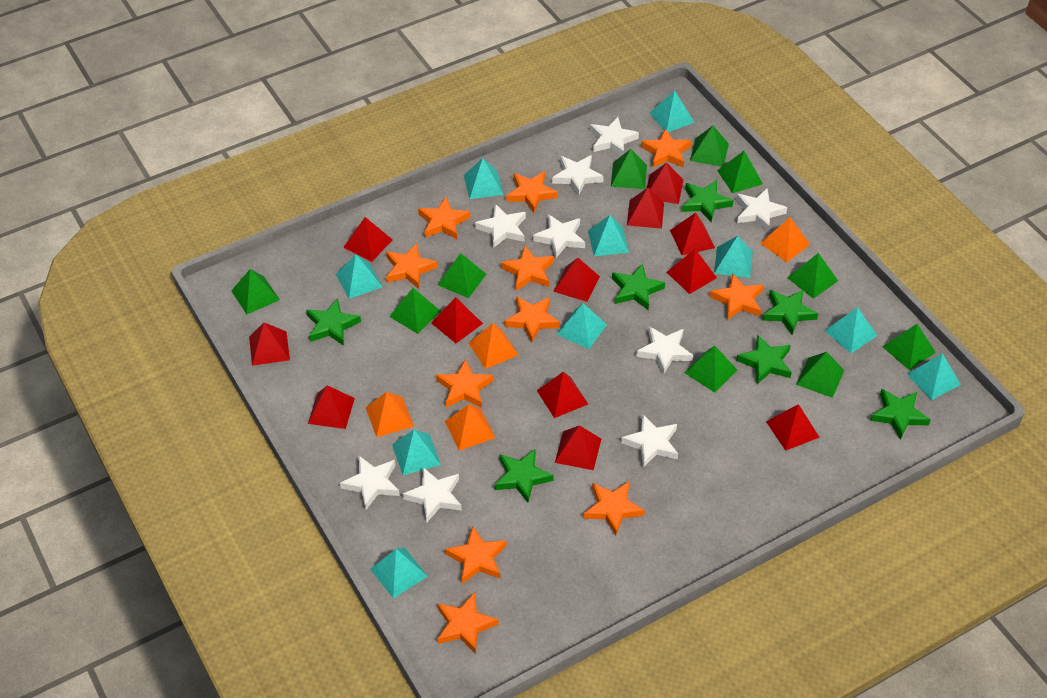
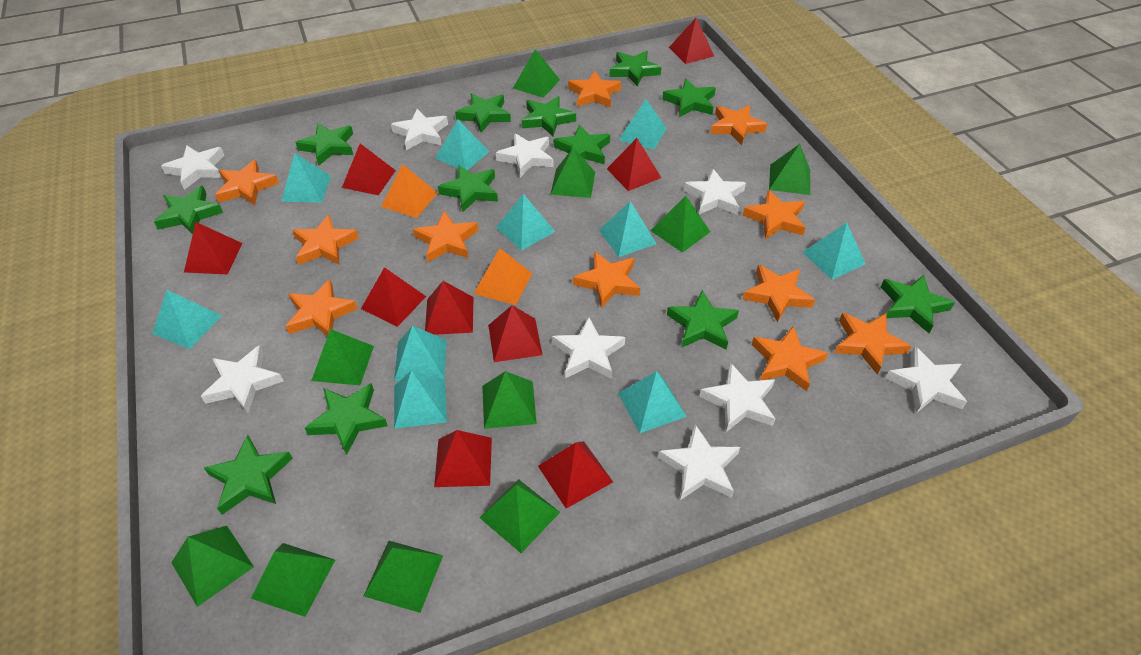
green star: [306,298,361,346] [495,448,554,503] [612,263,665,310] [682,180,733,222] [736,335,792,384] [762,289,818,335] [870,389,931,440] = 7 -> [154,186,223,234] [204,435,293,515] [295,123,353,165] [305,383,388,455] [438,165,498,213] [455,93,511,132] [522,96,576,136] [554,125,610,164] [609,51,661,86] [662,79,716,117] [667,290,739,350] [881,275,955,333] = 12
orange pyramid: [366,392,414,437] [445,404,495,451] [469,323,519,369] [760,217,810,262] = 4 -> [381,164,438,218] [473,248,533,305] = 2
red pyramid: [249,322,290,366] [308,385,355,429] [343,217,393,262] [431,297,483,343] [537,372,588,418] [553,258,600,302] [555,425,601,470] [627,188,664,229] [647,162,683,204] [666,249,717,294] [670,213,715,255] [766,404,820,451] = 12 -> [184,222,242,274] [342,143,396,195] [361,267,426,327] [425,281,473,335] [434,430,492,487] [488,305,543,362] [538,441,613,509] [607,138,661,191] [669,18,714,64] = 9

